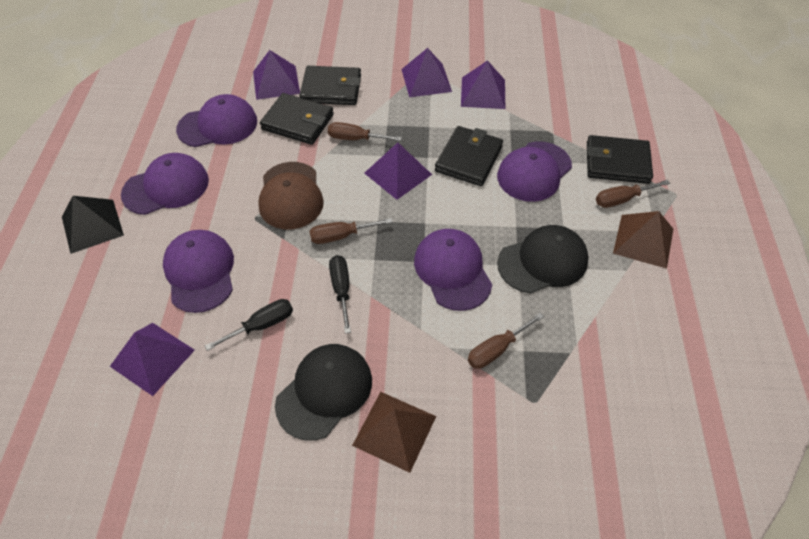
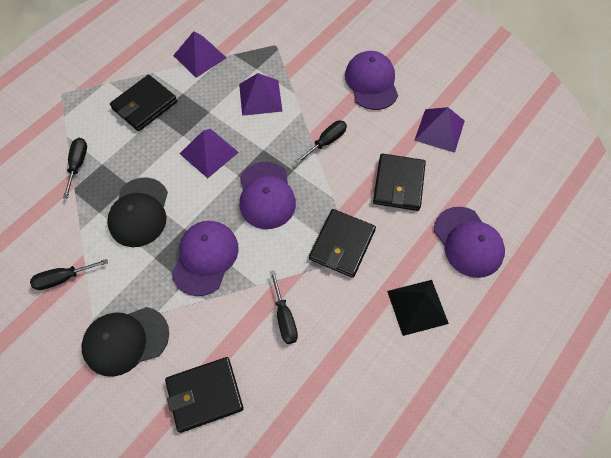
black screwdriver: [205,299,293,351] [329,255,351,334] = 2 -> [30,259,108,290] [63,138,87,199] [270,270,298,344] [295,120,347,164] = 4
brown cap: [258,162,324,229] = 1 -> none = 0
brown pyramid: [352,392,436,473] [613,211,673,269] = 2 -> none = 0
brown screwdriver: [309,218,393,244] [328,122,402,141] [468,313,544,369] [596,180,670,208] = 4 -> none = 0
purple cap: [121,153,209,215] [163,230,234,313] [176,94,257,147] [414,229,492,311] [497,141,572,202] = 5 -> [171,221,239,296] [240,162,296,229] [345,51,398,110] [434,207,505,278] = 4
purple pyramid: [110,323,195,396] [253,50,300,100] [364,142,432,200] [401,48,452,97] [461,60,505,109] = 5 -> [173,31,226,78] [180,129,239,178] [239,73,283,116] [414,107,465,153] = 4

